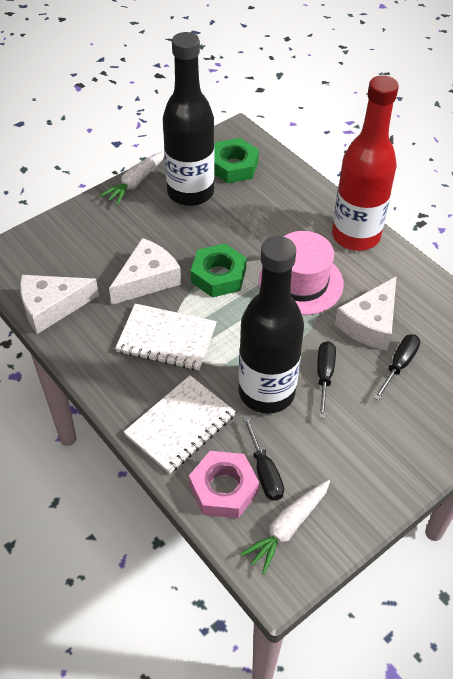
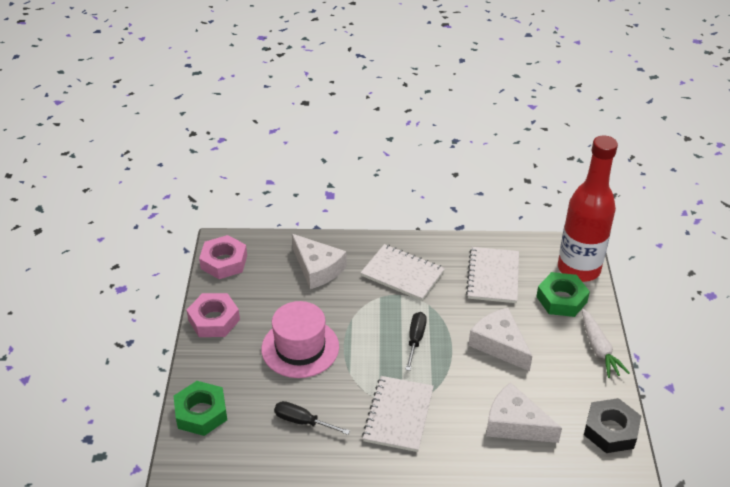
black bottle: [163,32,215,206] [238,236,304,414] = 2 -> none = 0
black nut: none = 0 -> [584,398,641,453] = 1
black screwdriver: [243,416,284,501] [317,341,336,418] [373,334,420,400] = 3 -> [274,401,350,435] [405,312,427,371] = 2
pink nut: [189,451,259,518] = 1 -> [187,293,240,337] [199,235,247,279] = 2
white carrot: [100,151,164,205] [240,480,330,575] = 2 -> [582,309,630,378] = 1
white notebook: [115,304,217,371] [124,375,236,474] = 2 -> [361,244,445,301] [362,376,434,452] [466,247,519,303] = 3

